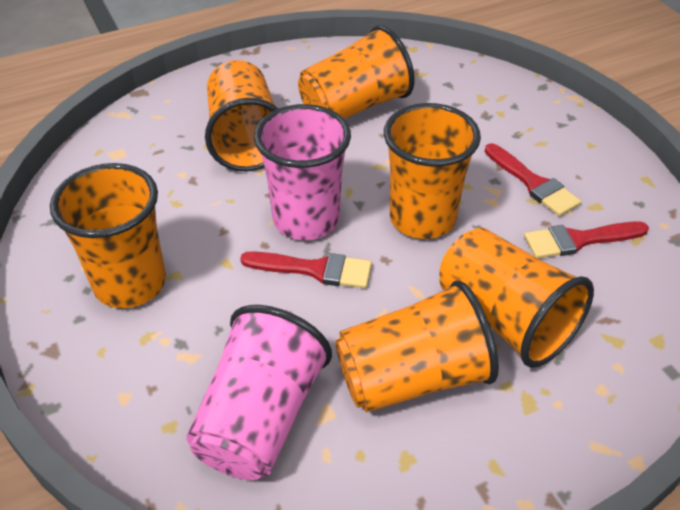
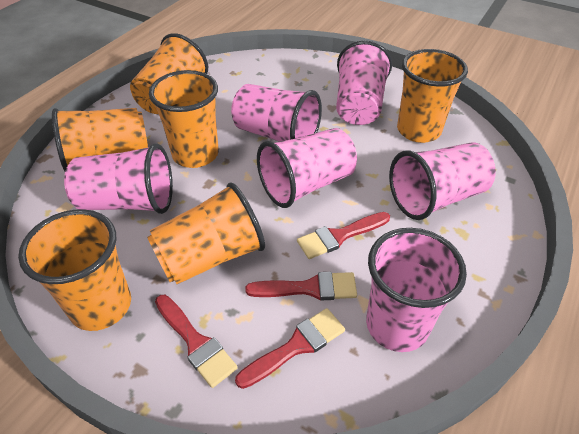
pink cup: [186,305,332,480] [254,104,351,240] = 2 -> [64,143,173,214] [231,84,322,142] [257,128,357,208] [336,41,392,125] [366,228,467,352] [389,142,496,220] = 6
red brush: [240,251,372,289] [485,143,581,216] [524,221,649,259] = 3 -> [155,295,238,388] [235,308,345,389] [245,272,357,300] [297,212,390,259] = 4

